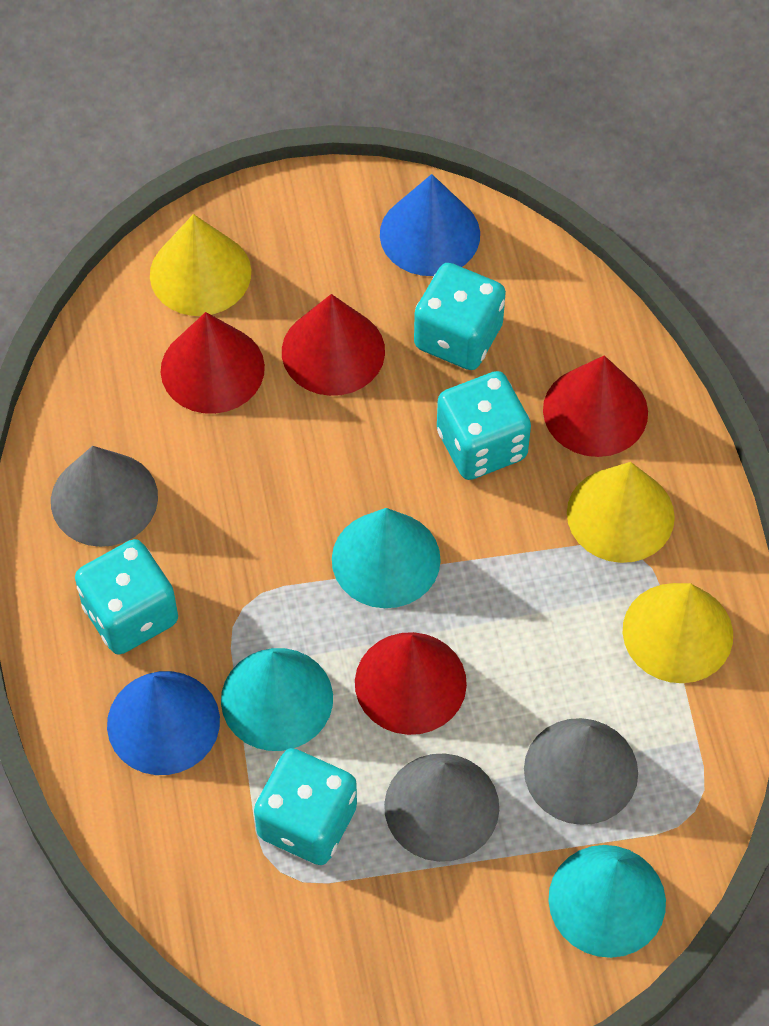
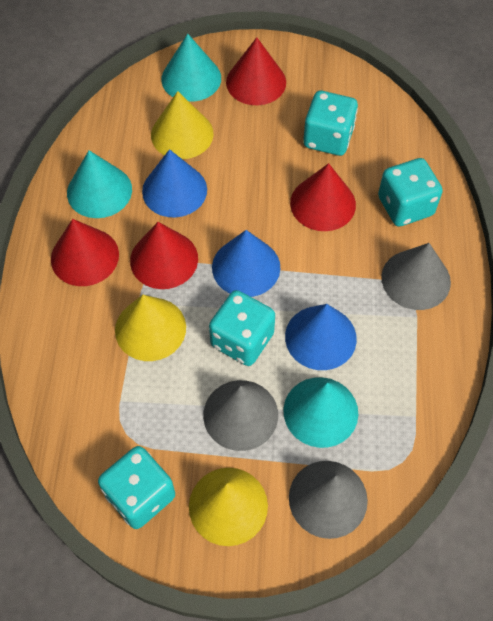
blue cone: [107,671,220,775] [380,174,480,276] = 2 -> [142,149,207,218] [212,230,280,297] [285,304,357,370] = 3

